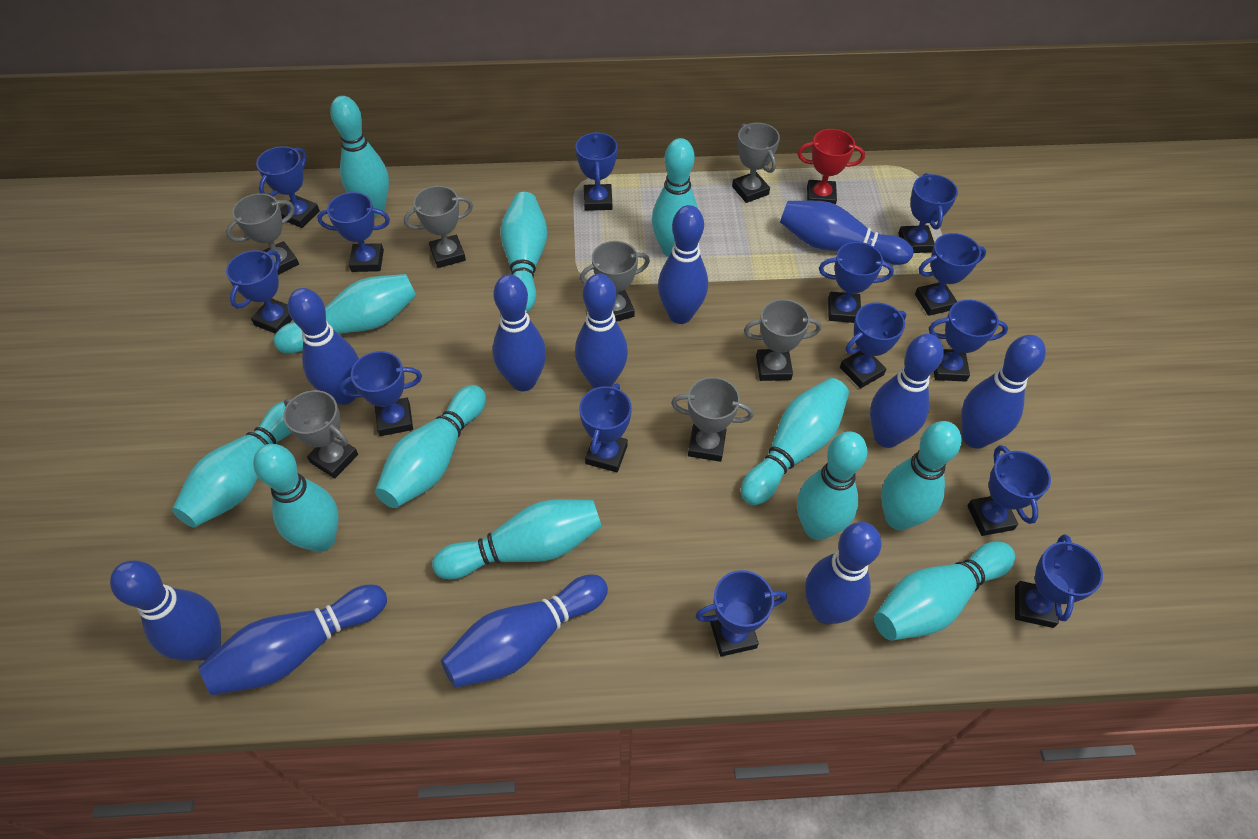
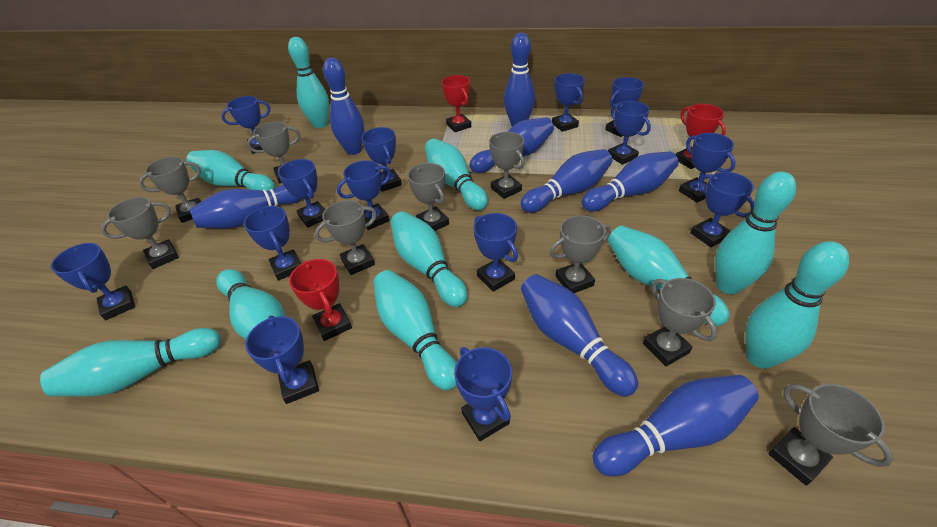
blue bowling pin: [110,561,221,661] [198,585,387,695] [288,288,359,405] [441,574,608,688] [493,274,546,391] [575,274,628,388] [658,205,708,324] [780,201,913,265] [805,522,882,624] [870,334,944,448] [961,335,1046,449] = 11 -> [189,185,302,229] [323,58,364,155] [469,117,554,173] [504,33,535,126] [521,149,612,213] [521,274,638,397] [582,151,678,211] [592,375,759,477] = 8
grey trophy: [226,193,299,275] [283,390,358,478] [404,186,473,268] [580,241,650,322] [671,377,753,462] [732,123,780,203] [744,299,821,381] = 7 -> [101,197,179,269] [139,156,201,223] [247,121,300,184] [315,200,377,275] [407,163,449,231] [489,132,524,199] [550,215,611,293] [643,278,717,366] [768,384,894,485] = 9
red trophy: [798,129,865,205] = 1 -> [289,259,352,341] [441,75,471,132] [675,104,726,169] = 3
turquoise bowling pin: [172,401,291,528] [253,444,339,552] [274,274,417,353] [330,96,389,216] [375,385,486,508] [432,499,602,579] [500,192,547,312] [652,138,698,257] [741,378,849,505] [797,432,867,540] [874,541,1015,641] [881,421,961,530] = 12 -> [40,328,221,396] [186,150,275,191] [216,269,285,340] [288,37,329,128] [373,270,457,391] [391,211,468,307] [425,138,488,210] [608,225,730,326] [715,171,796,294] [746,241,849,369] = 10

